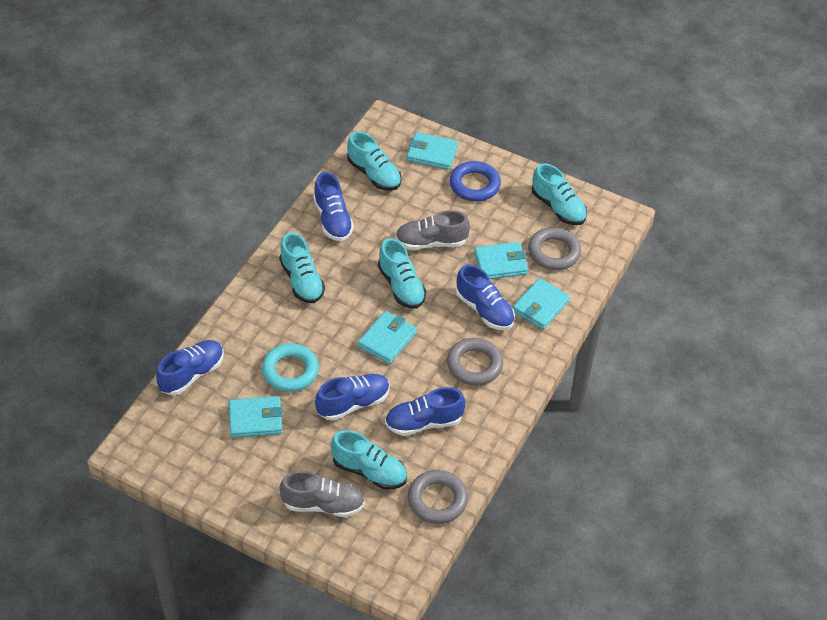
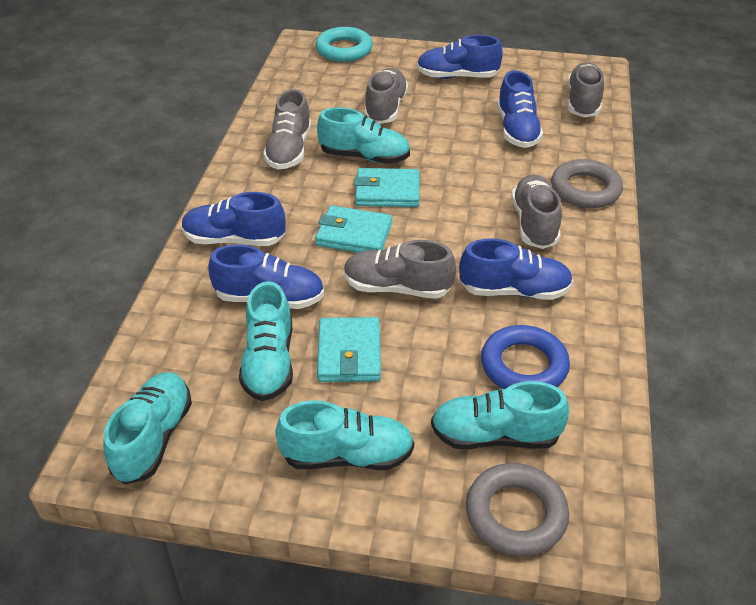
grey ring: [408,470,468,524] [447,338,503,385] [528,227,581,270] = 3 -> [466,463,569,556] [551,159,623,208] = 2
grey shoe: [279,471,365,517] [395,210,470,250] = 2 -> [263,89,311,169] [344,240,456,299] [364,68,408,124] [511,175,562,249] [567,62,604,117] = 5
turquoise wallet: [229,396,283,438] [358,311,417,364] [407,132,458,170] [474,242,528,279] [513,278,570,329] = 5 -> [315,206,392,253] [317,317,381,382] [354,168,419,207] = 3

